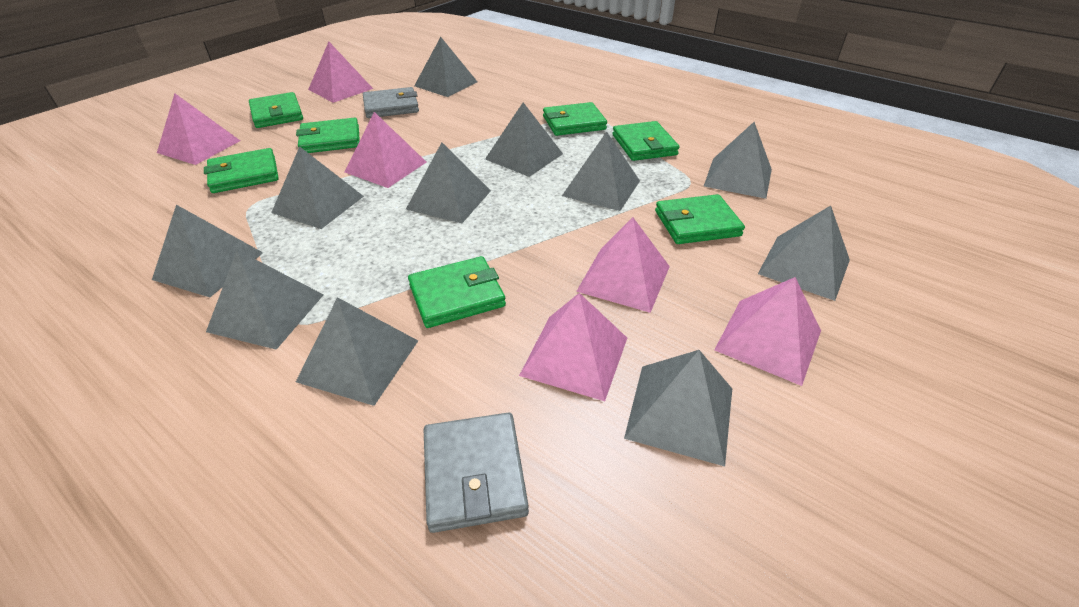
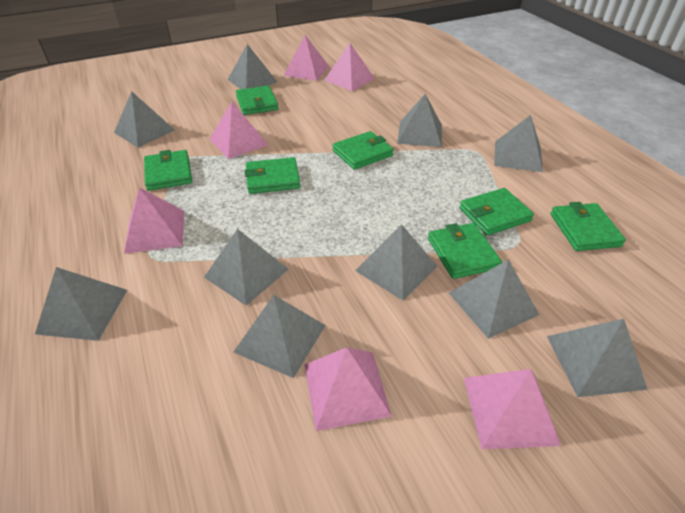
grey pyramid: [152,205,263,297] [206,250,324,350] [271,146,364,229] [296,297,418,406] [406,142,491,223] [414,37,477,97] [485,102,563,177] [562,132,640,211] [624,350,732,466] [704,122,772,199] [758,206,850,301] = 11 -> [35,267,127,341] [114,91,175,148] [204,229,289,306] [227,44,277,89] [234,295,326,378] [355,224,438,300] [397,94,442,147] [449,259,539,339] [494,115,543,172] [547,319,648,397] = 10
grey wallet: [363,87,419,118] [424,413,529,533] = 2 -> none = 0

